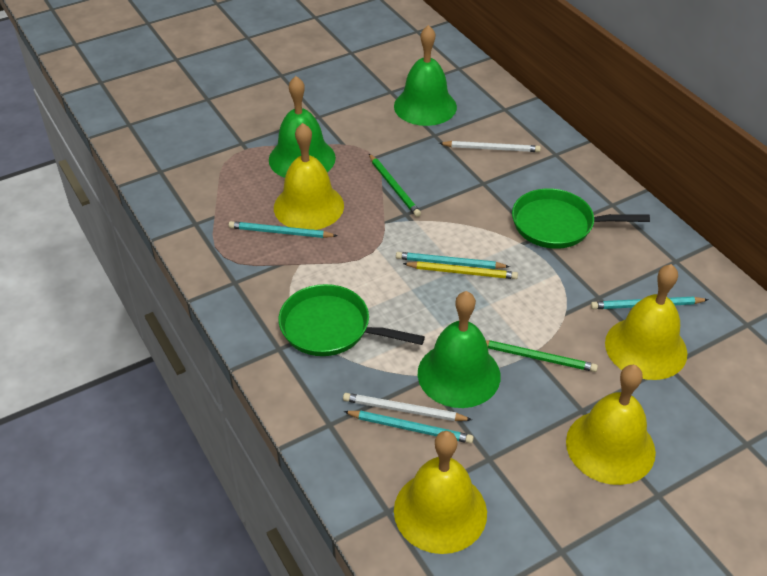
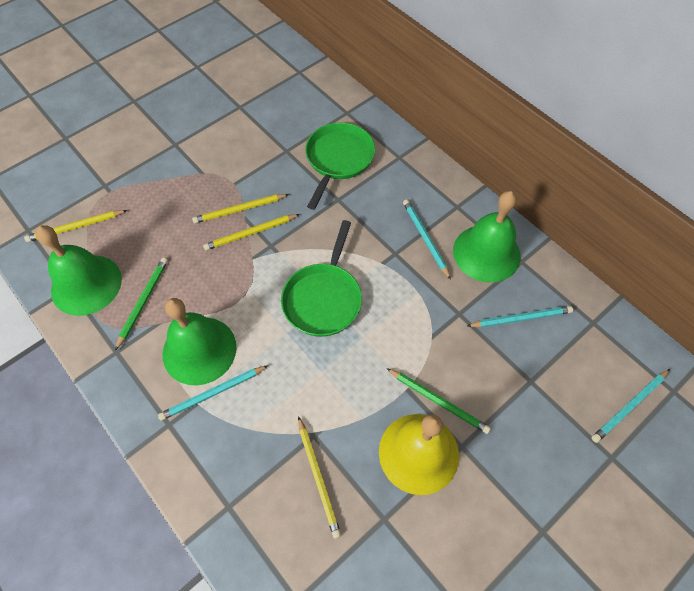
white pencil: [343,393,472,421] [439,141,541,152] = 2 -> none = 0
yellow bell: [274,123,344,230] [394,431,487,554] [566,365,656,485] [605,264,687,380] = 4 -> [379,414,459,495] = 1
yellow pencil: [403,262,518,279] = 1 -> [24,210,127,242] [192,194,289,223] [203,214,300,250] [298,416,341,539] = 4

